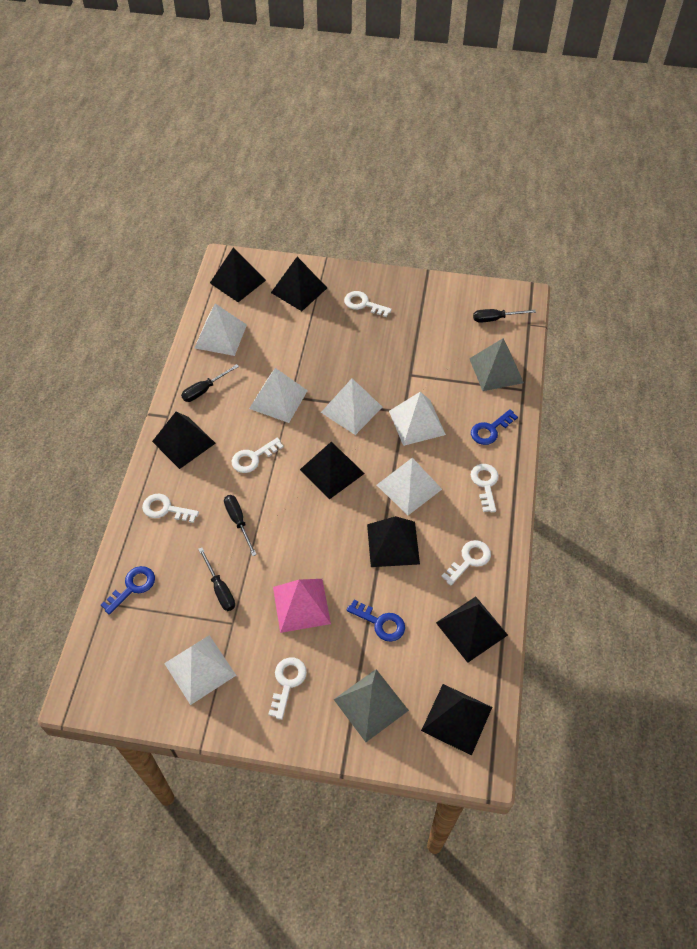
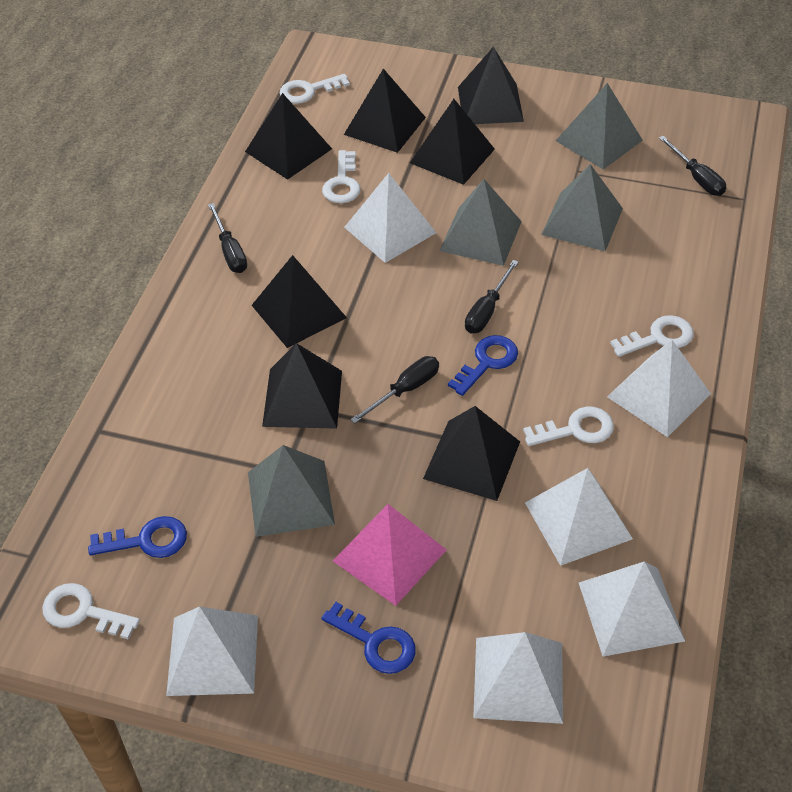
grey pyramid: [333,669,409,742] [469,339,524,391] = 2 -> [248,445,335,537] [439,179,522,266] [541,164,623,251] [556,83,643,169] = 4
white key: [142,494,199,523] [232,438,284,473] [268,657,307,720] [344,291,392,317] [441,540,491,586] [471,464,499,513] = 6 -> [42,583,140,639] [280,74,350,104] [322,150,360,203] [523,407,614,446] [610,315,694,357] = 5

